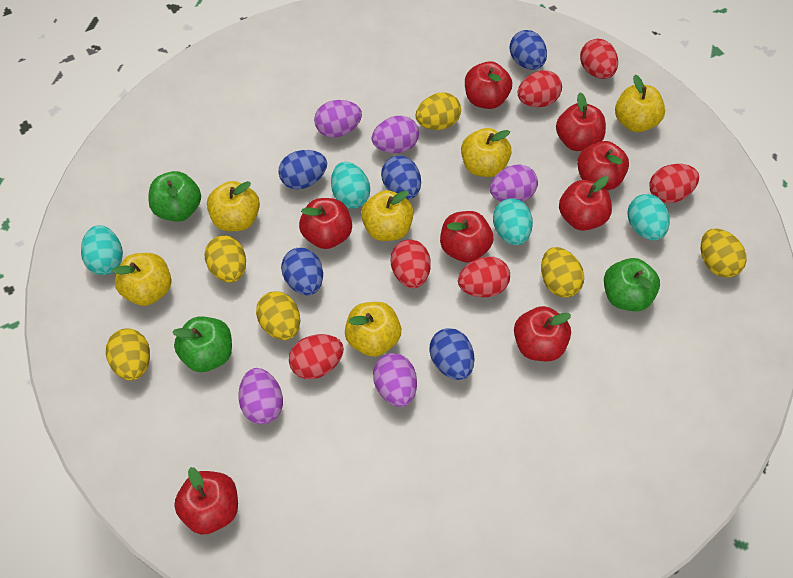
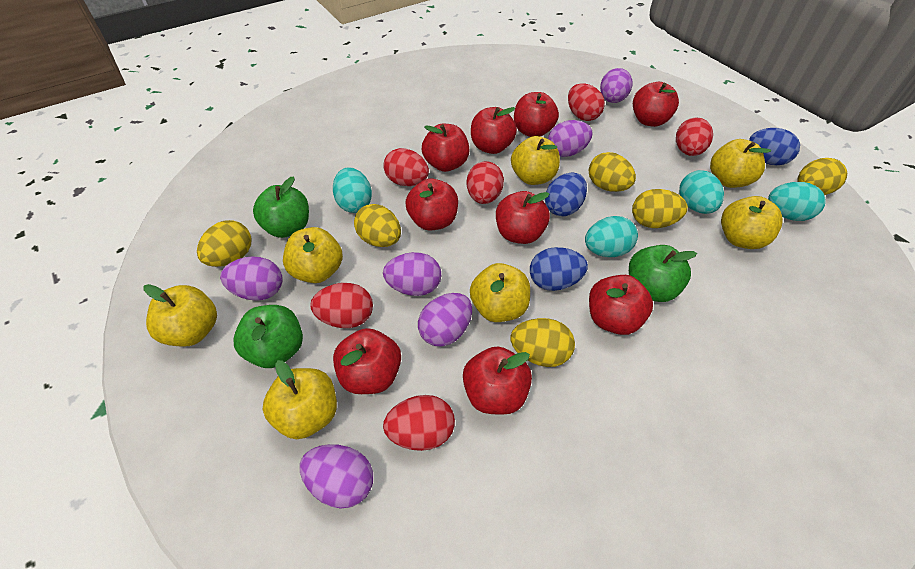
blue egg: [278,150,327,190] [281,248,323,295] [381,156,421,199] [429,328,474,380] [510,30,547,70] = 5 -> [530,247,588,291] [545,172,587,216] [749,128,800,165] = 3
purple egg: [239,368,283,424] [314,100,362,138] [372,116,419,153] [373,353,417,407] [490,164,538,202] = 5 -> [220,256,282,301] [300,444,373,508] [383,252,441,296] [418,293,472,347] [548,120,592,157] [600,68,633,103] = 6
red apple: [174,467,238,534] [299,198,352,249] [440,211,493,263] [465,61,512,109] [514,306,571,361] [556,92,606,151] [559,176,612,231] [577,141,629,190] = 8 -> [333,328,401,394] [406,178,458,231] [422,124,470,172] [463,346,532,415] [471,107,517,154] [496,191,550,244] [514,92,559,137] [589,275,653,335] [633,82,679,127] = 9
yellow apple: [112,253,171,306] [207,181,260,231] [345,302,401,357] [361,190,414,241] [461,128,511,177] [615,75,665,132] = 6 -> [143,284,217,346] [263,360,337,439] [283,227,343,283] [470,263,530,322] [511,136,560,185] [710,139,771,188] [721,196,783,249] = 7

